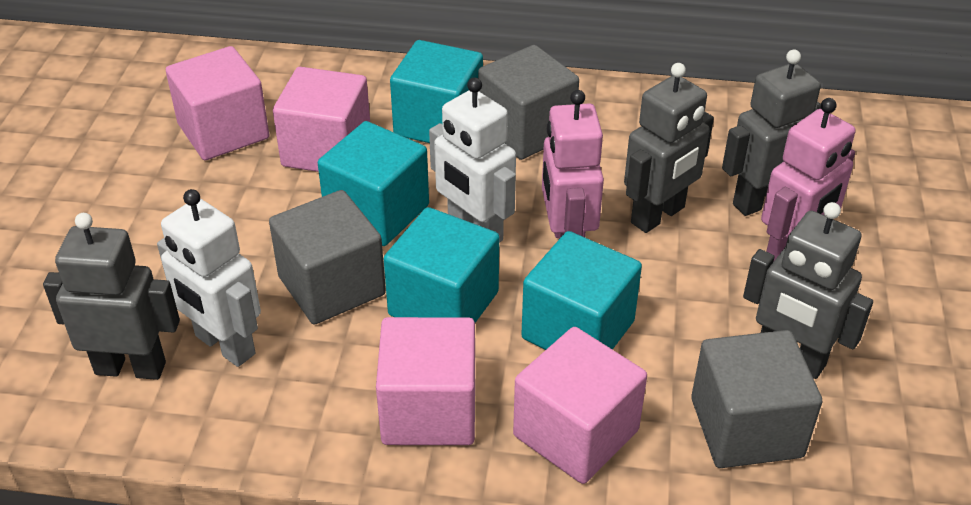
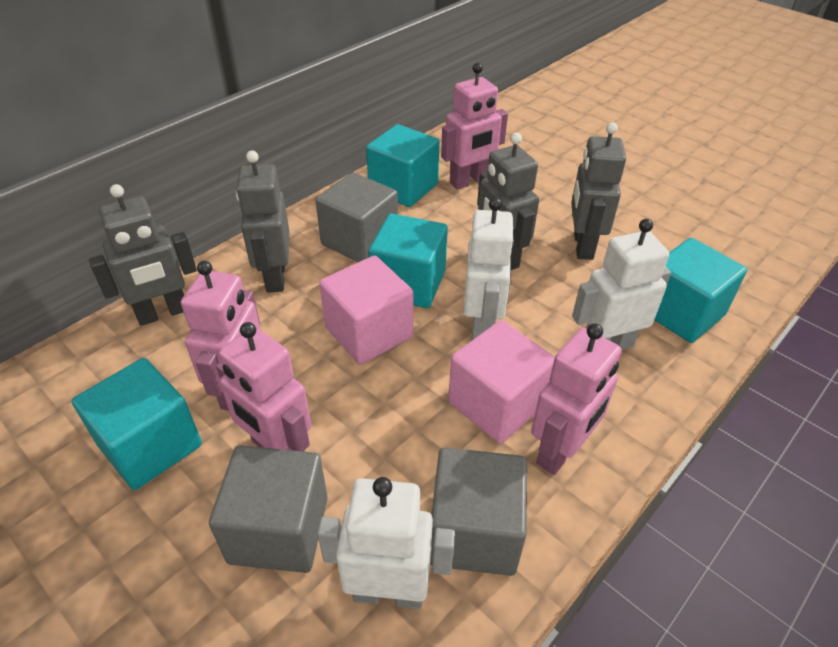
pink cube: [166,46,269,160] [273,67,370,172] [376,317,475,445] [513,327,647,484] = 4 -> [319,255,413,365] [448,320,555,444] = 2
pink robot: [542,90,604,240] [761,98,856,261] = 2 -> [181,261,261,411] [216,322,311,452] [441,63,508,190] [531,324,622,475] = 4
white robot: [157,189,261,367] [429,78,516,243] = 2 -> [317,477,455,609] [464,197,515,340] [572,219,671,350] = 3

